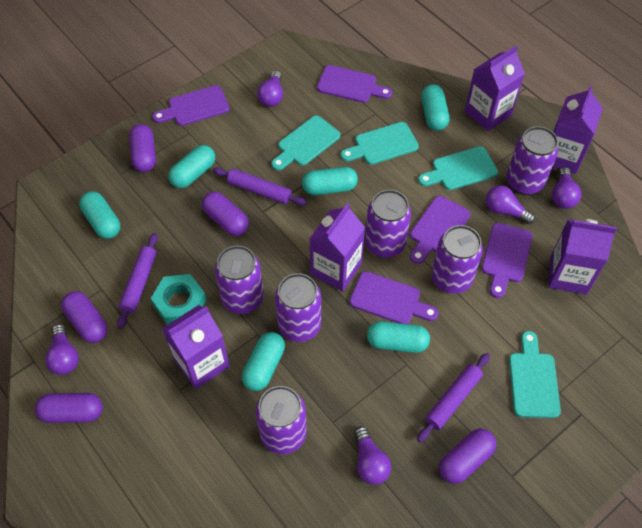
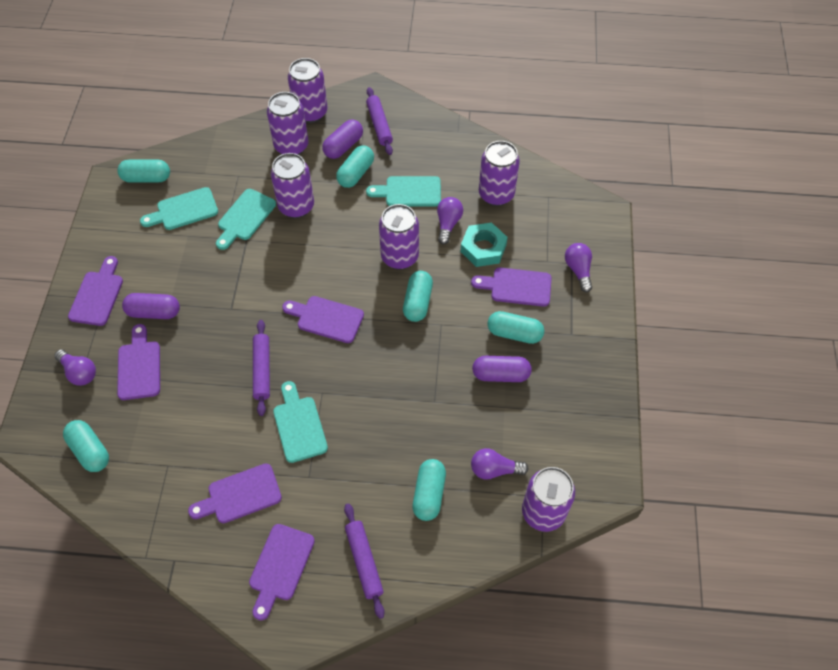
purple capsule: [35,393,103,423] [61,291,108,343] [129,124,156,172] [202,192,249,236] [439,429,496,484] = 5 -> [122,293,180,319] [322,119,363,159] [472,356,532,382] = 3
purple carton: [162,305,230,389] [309,203,365,291] [465,46,525,131] [548,219,617,294] [553,85,603,174] = 5 -> none = 0
purple cutting board: [152,85,230,126] [317,65,392,103] [350,271,439,324] [410,196,471,264] [482,223,533,298] = 5 -> [68,256,123,326] [117,324,160,400] [188,464,282,523] [249,524,315,621] [282,296,364,343] [471,267,552,307] = 6
purple light bulb: [45,324,79,375] [257,71,283,107] [354,426,391,485] [486,185,535,224] [552,167,581,209] = 5 -> [54,349,96,386] [437,197,463,244] [471,448,528,480] [565,243,592,292] = 4

